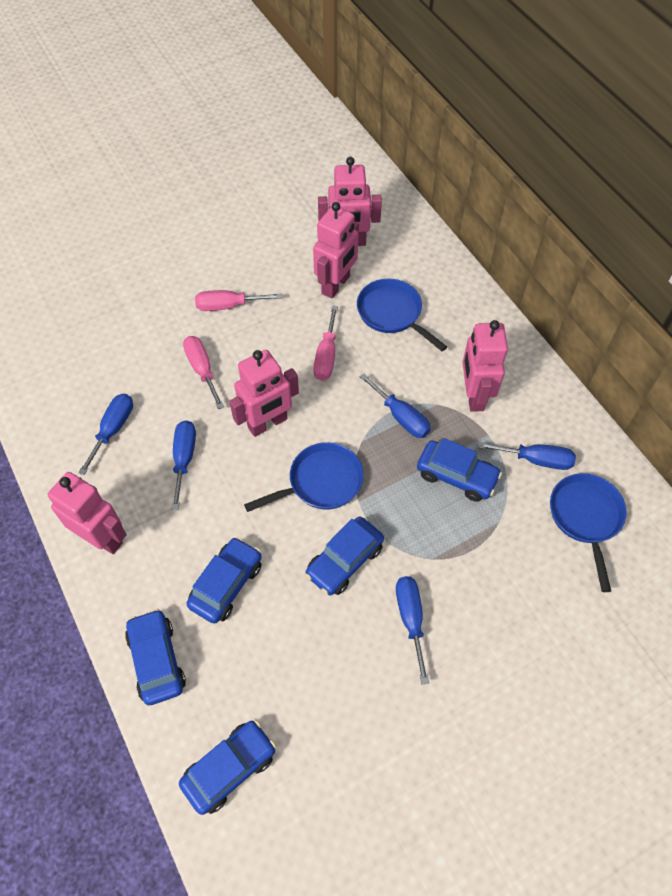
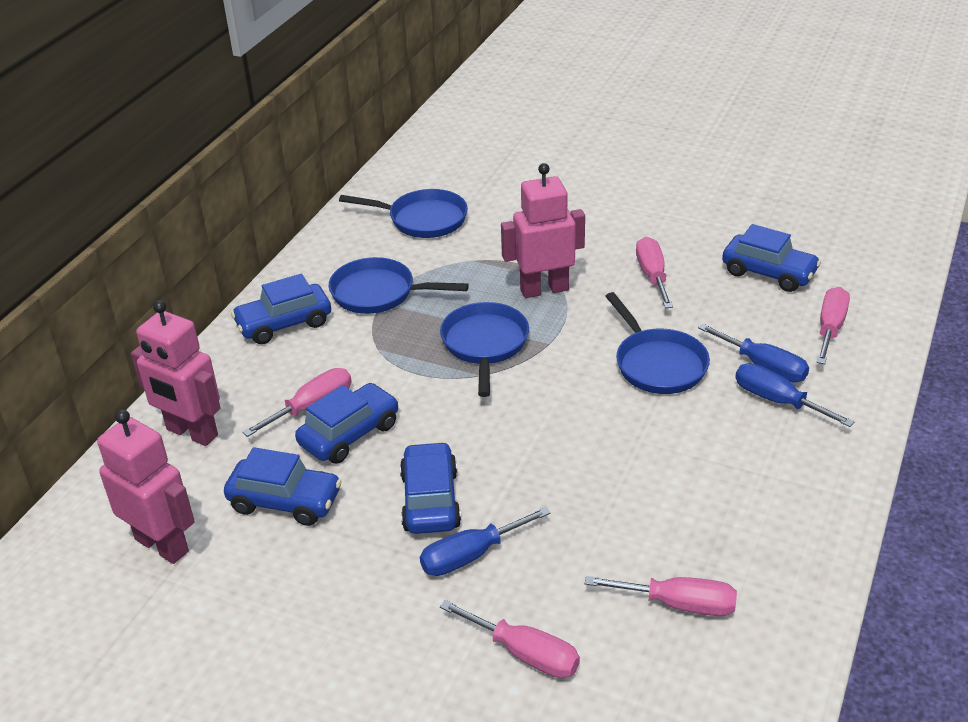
blue pan: [244,442,364,512] [357,279,447,351] [550,473,627,592] = 3 -> [329,257,469,314] [339,189,468,238] [440,302,529,397] [605,292,710,394] = 4
blue screwdriver: [78,394,133,475] [172,420,196,510] [360,373,431,438] [396,576,429,684] [477,442,576,470] = 5 -> [420,507,550,576] [698,324,809,382] [735,363,854,427] = 3
pink robot: [47,472,127,554] [229,350,299,437] [313,202,359,299] [318,157,382,246] [462,320,508,412] = 5 -> [97,409,195,564] [131,300,220,446] [501,163,585,298] = 3
pink screwdriver: [183,336,224,409] [195,290,282,311] [313,306,338,381] = 3 -> [242,368,352,437] [440,600,580,678] [585,576,737,616] [636,237,673,308] [817,287,850,364] = 5

